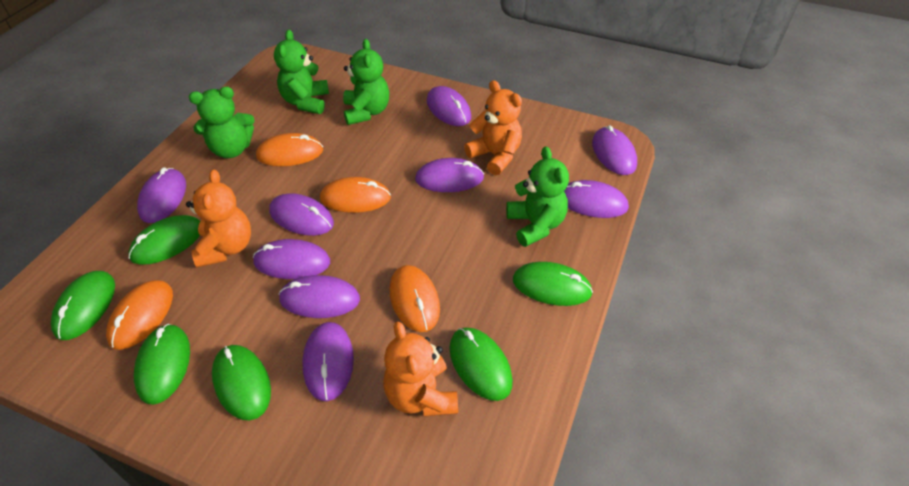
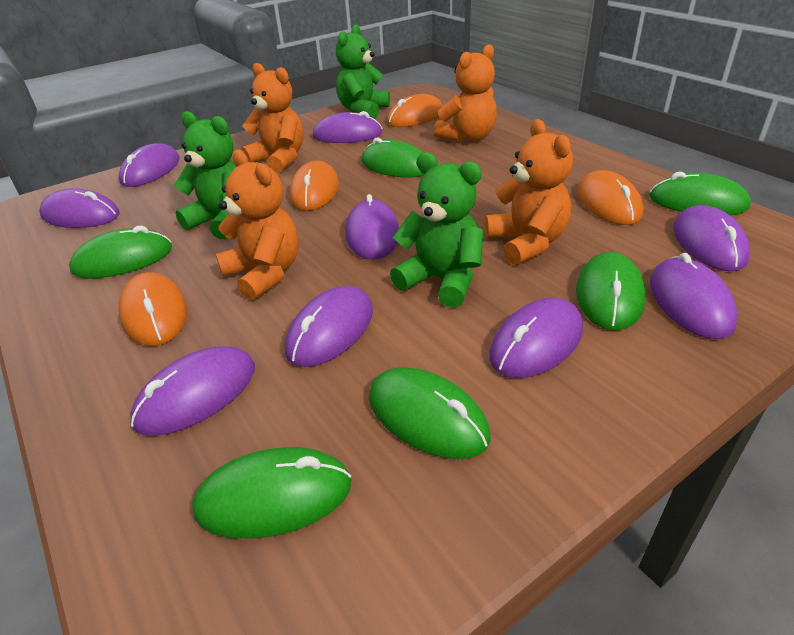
green teddy bear: [189,87,255,158] [274,30,329,114] [343,39,389,125] [506,146,569,247] = 4 -> [174,111,236,239] [336,24,390,119] [390,152,483,308] = 3
orange teddy bear: [186,169,251,268] [383,321,458,417] [464,80,522,175] = 3 -> [216,150,299,301] [241,63,303,173] [433,44,497,143] [484,119,573,265] = 4

